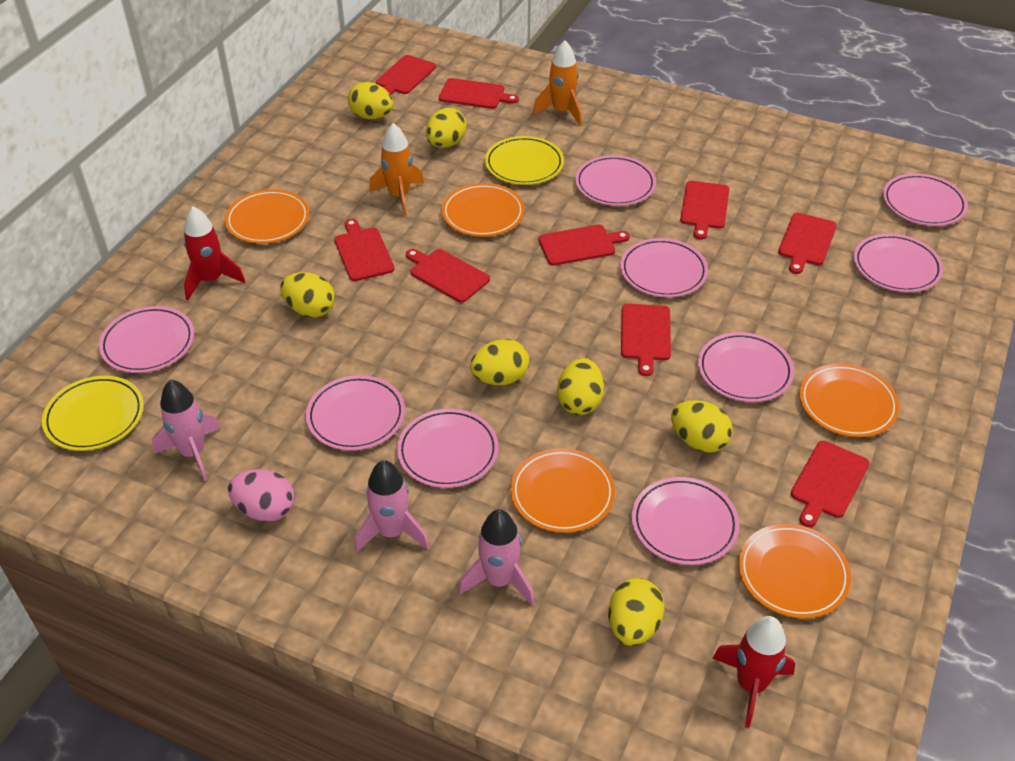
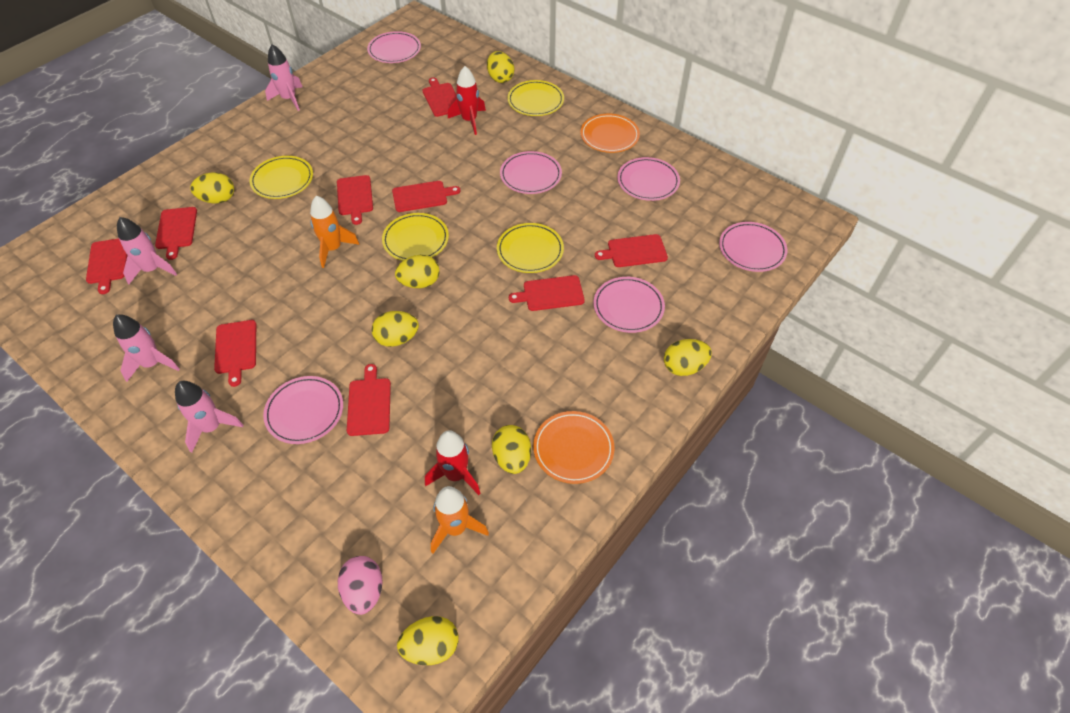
orange plate: [225,189,309,244] [442,183,525,237] [510,448,615,533] [738,524,851,618] [799,363,899,437] = 5 -> [533,411,615,484] [580,114,640,153] = 2
pink plate: [99,306,194,373] [306,375,405,451] [397,409,499,488] [575,155,656,206] [620,238,708,298] [632,477,739,565] [698,332,794,402] [854,234,943,292] [883,173,968,226] = 9 -> [263,376,343,444] [367,31,421,63] [500,151,562,194] [593,277,665,333] [617,157,680,201] [719,222,787,272] = 6
pink rocket: [152,380,221,481] [354,460,429,553] [458,509,534,605] = 3 -> [113,314,180,382] [117,217,177,284] [175,381,243,452] [265,44,303,111] = 4
yellow plate: [42,376,144,451] [485,136,564,185] = 2 -> [250,156,313,199] [382,213,449,261] [497,223,564,273] [507,80,564,116] = 4

